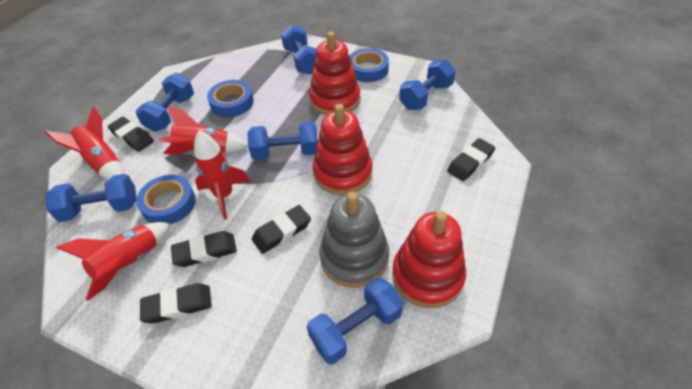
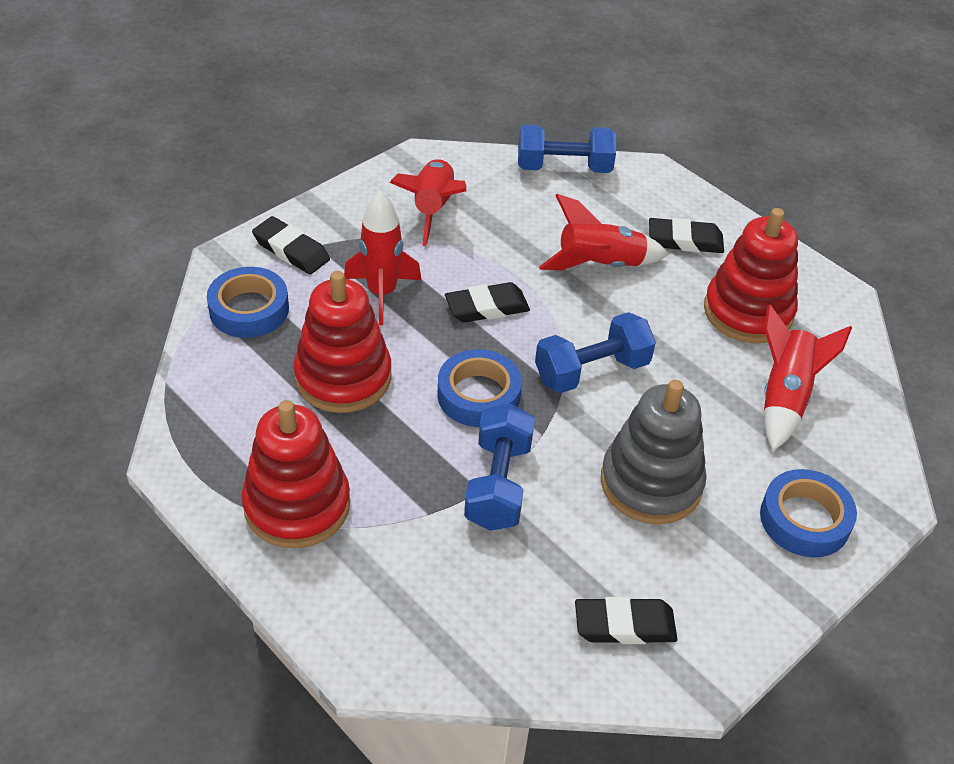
black eraser: [108,117,154,152] [140,283,212,323] [171,231,237,267] [252,205,311,254] [447,138,495,181] = 5 -> [252,216,330,274] [445,282,530,323] [575,597,677,644] [649,218,724,253] = 4
blue dumbbell: [45,174,137,222] [136,73,194,132] [247,121,318,160] [281,24,317,75] [307,277,403,364] [399,59,456,110] = 6 -> [464,403,535,531] [518,124,616,173] [535,312,656,393] = 3

